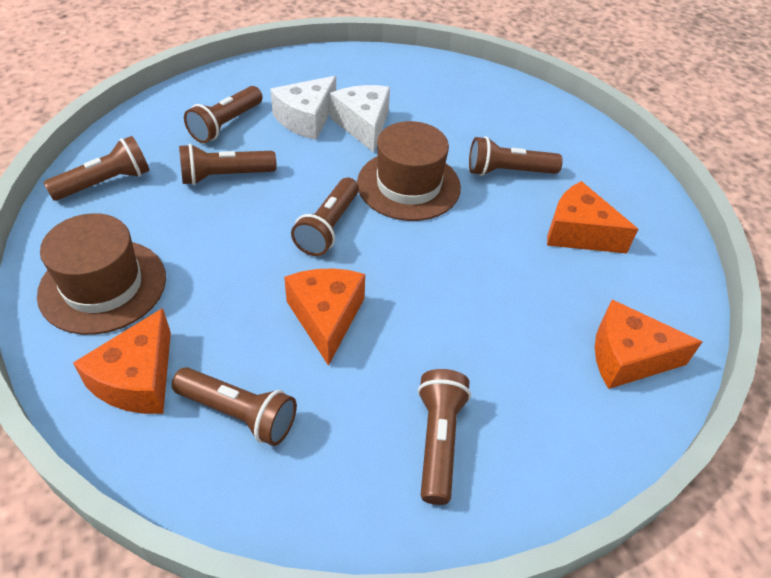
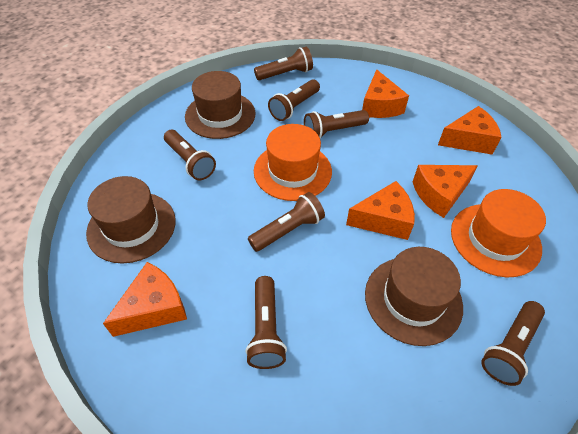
brown hat: [37,213,166,335] [357,121,461,221] = 2 -> [86,176,176,264] [185,71,256,139] [365,247,463,346] = 3
orange cheese: [73,308,171,414] [284,268,365,366] [547,181,638,254] [595,299,702,389] = 4 -> [103,262,187,337] [346,181,415,240] [362,69,409,118] [412,165,478,218] [438,106,501,155] = 5
orange hat: none = 0 -> [254,124,332,201] [451,189,546,277] = 2
white cheese: [270,76,336,140] [330,85,390,153] = 2 -> none = 0

